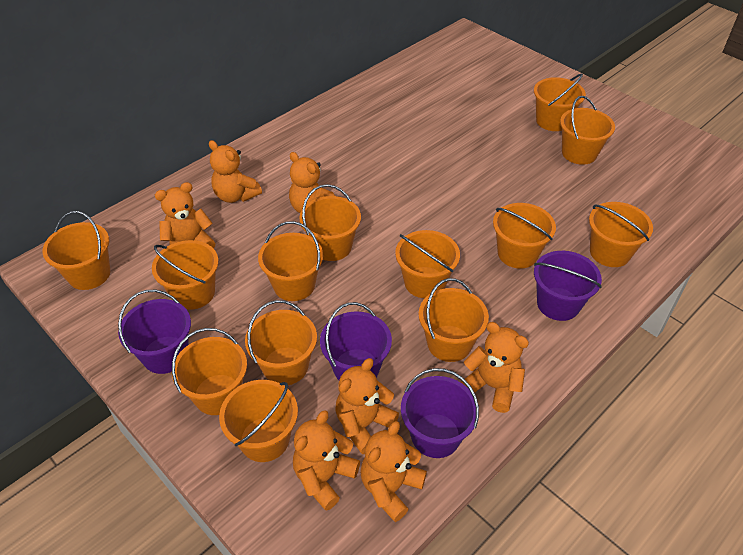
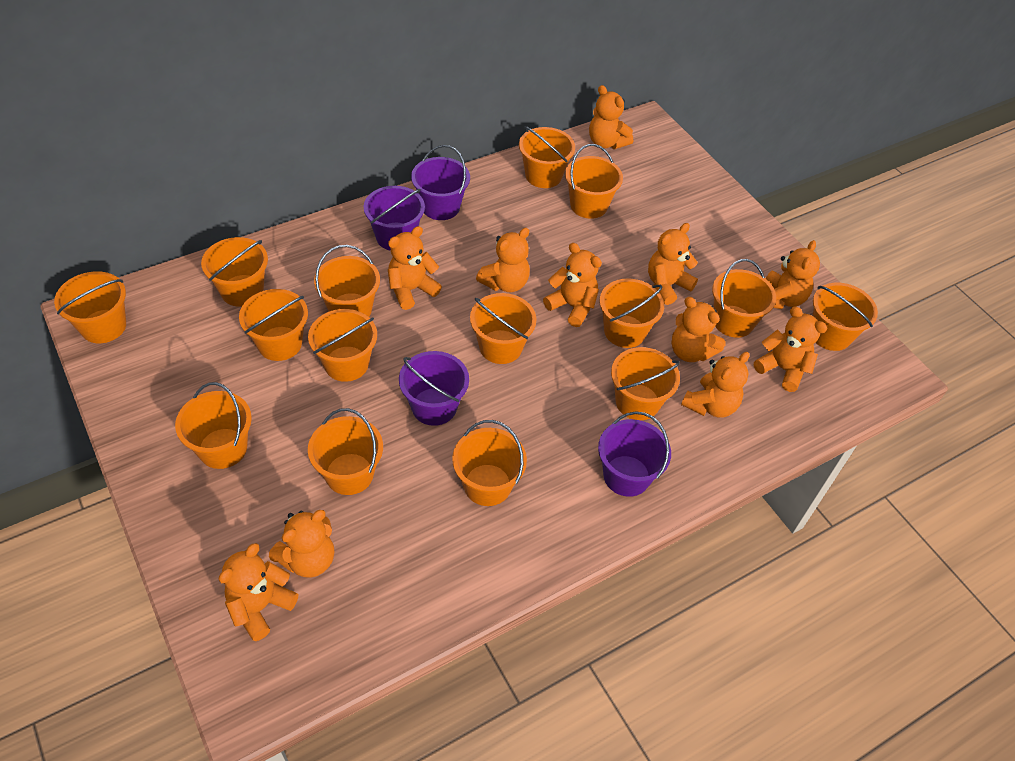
orange bucket: [43,211,110,290] [152,240,219,310] [172,328,247,415] [219,380,298,462] [245,300,317,386] [258,221,323,301] [299,184,361,261] [395,230,460,298] [419,278,489,362] [493,203,556,268] [534,74,586,131] [560,96,615,165] [589,202,653,267] = 13 -> [54,271,126,343] [175,382,252,469] [201,237,268,307] [239,289,308,361] [308,309,377,382] [308,408,383,495] [314,245,380,317] [452,420,527,506] [470,293,536,364] [519,126,575,188] [565,144,623,219] [599,279,664,348] [611,347,680,420] [712,259,776,338] [812,283,878,351] = 15
orange teddy bear: [155,182,215,249] [209,140,262,203] [289,152,335,213] [293,410,360,511] [336,358,399,454] [360,421,427,522] [461,322,529,413] = 7 -> [219,543,298,641] [269,510,334,578] [388,226,442,310] [476,228,530,292] [543,243,602,327] [589,85,633,149] [648,223,698,305] [671,297,726,362] [681,352,749,418] [754,307,827,392] [766,240,820,309] = 11

